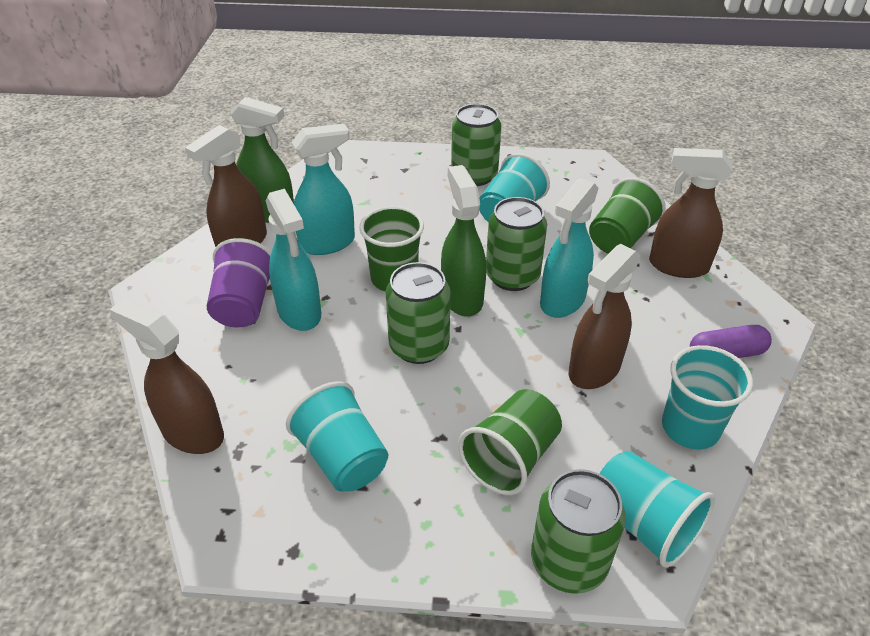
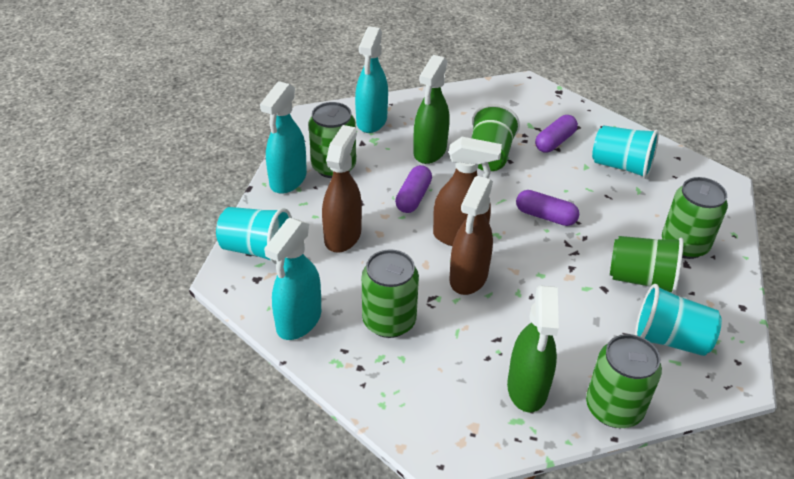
brown spray bottle: [109,299,224,454] [185,125,267,247] [569,244,641,389] [649,148,733,278] = 4 -> [322,125,362,253] [433,137,502,246] [449,176,493,295] = 3
green cup: [359,206,424,291] [458,389,562,495] [589,177,666,254] = 3 -> [472,104,520,171] [610,236,684,294] = 2
purple capsule: [690,325,772,358] = 1 -> [395,165,432,213] [516,190,579,226] [535,115,578,152] = 3
purple cup: [207,238,271,327] = 1 -> none = 0
turquoise cup: [286,381,388,492] [479,153,550,222] [599,451,715,568] [662,345,753,449] = 4 -> [216,207,292,264] [592,126,659,179] [635,284,722,356] = 3

